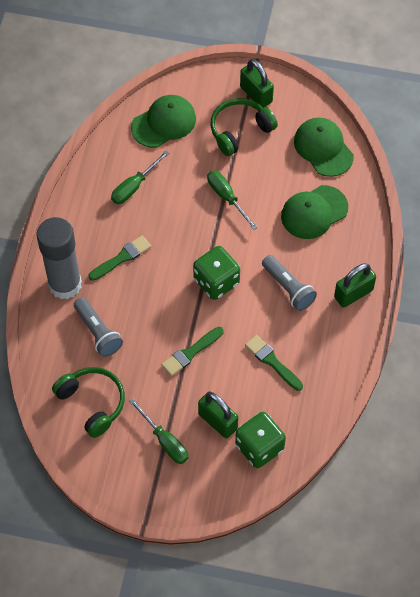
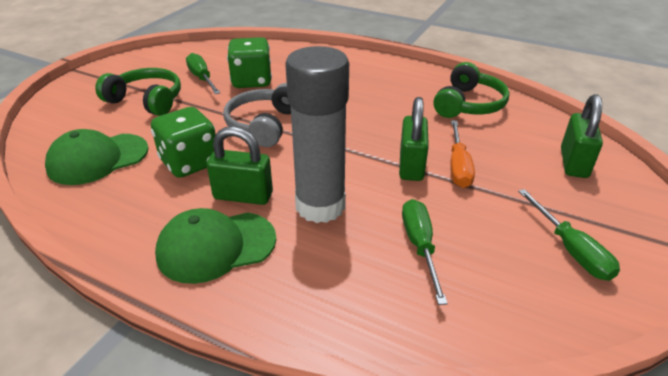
green brush: [88,235,151,281] [161,327,224,376] [245,335,303,391] = 3 -> none = 0
green cap: [131,95,196,148] [281,185,348,239] [294,118,354,177] = 3 -> [45,129,149,185] [155,208,276,284] = 2
grey flashlight: [74,297,123,357] [262,255,317,311] = 2 -> none = 0
grey headphones: none = 0 -> [223,83,291,147] = 1
orange screwdriver: none = 0 -> [450,120,475,188] = 1

